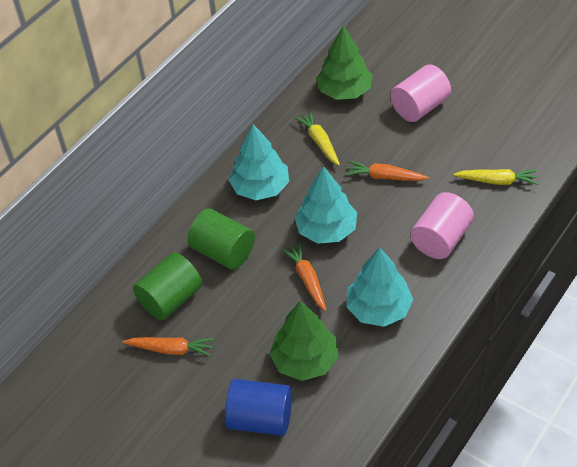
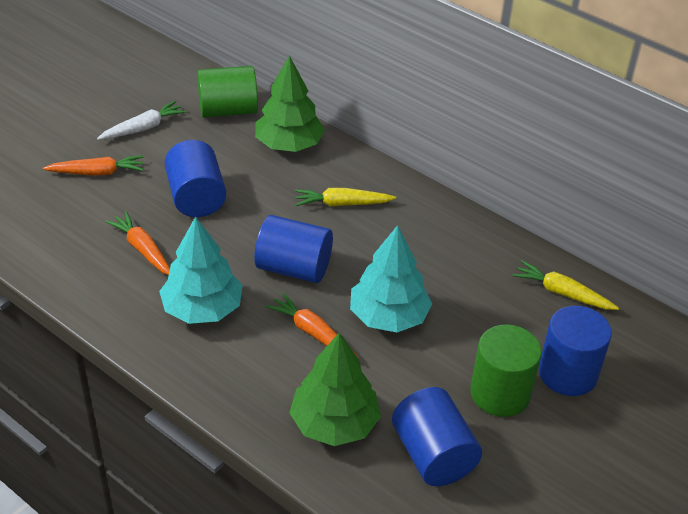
blue cylinder: [225,379,292,436] = 1 -> [165,140,226,217] [254,215,333,283] [392,387,482,486] [539,306,612,396] = 4
pink cylinder: [390,64,451,122] [410,192,474,259] = 2 -> none = 0
turquoise tree: [229,124,289,200] [294,166,357,244] [346,247,414,327] = 3 -> [159,216,243,324] [350,225,432,332] = 2
white carrot: none = 0 -> [97,101,186,140] = 1

